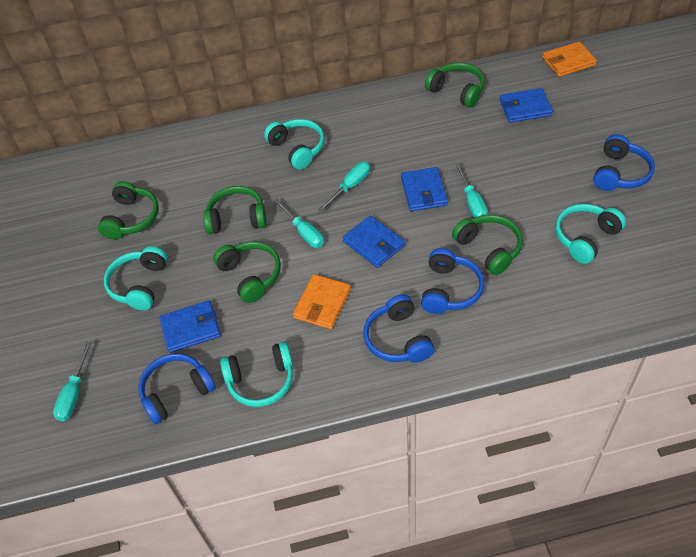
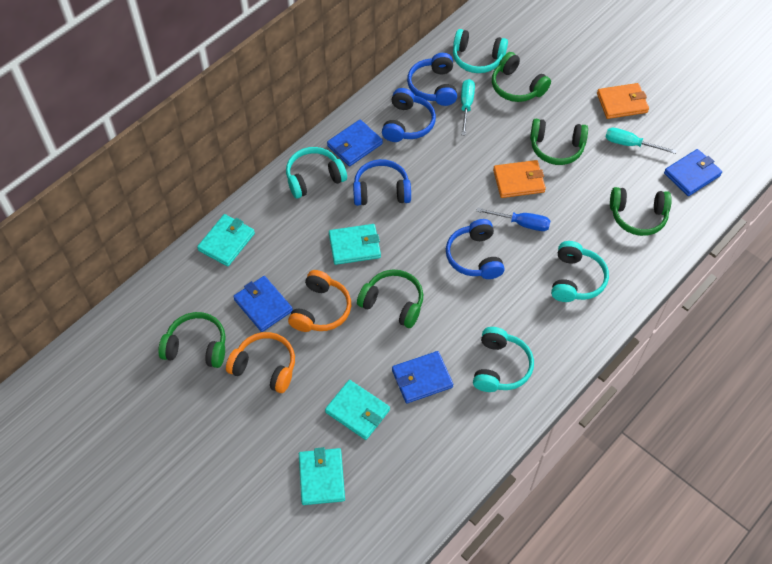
blue screwdriver: none = 0 -> [476,208,550,231] = 1
orange headphones: none = 0 -> [226,332,295,393] [288,270,351,332] = 2
turquoise screwdriver: [53,342,92,421] [273,199,324,248] [318,162,370,212] [455,163,487,218] = 4 -> [461,79,475,136] [606,128,677,154] = 2
turquoise wallet: none = 0 -> [197,214,255,266] [299,447,345,505] [325,380,390,440] [329,224,381,265] = 4

